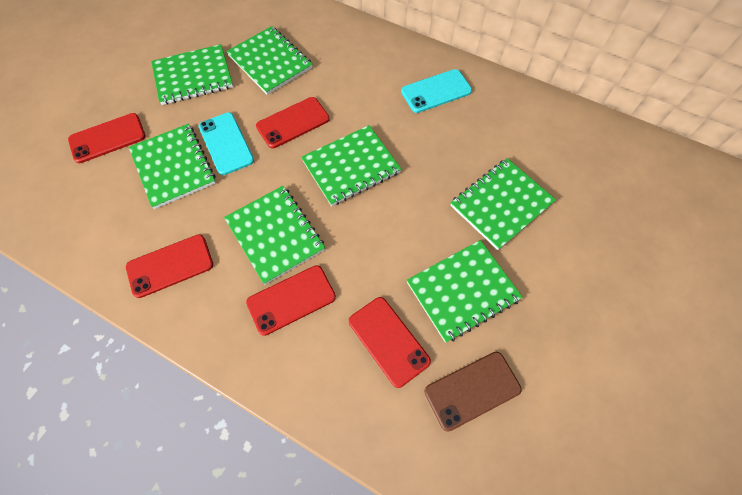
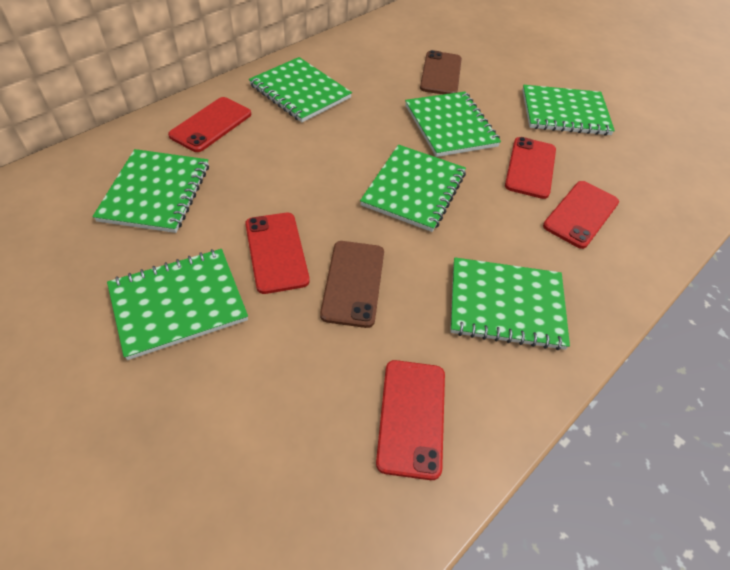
brown phone: [425,352,522,431] = 1 -> [320,241,384,328] [420,50,462,94] = 2
turquoise phone: [199,112,254,175] [401,69,472,113] = 2 -> none = 0

